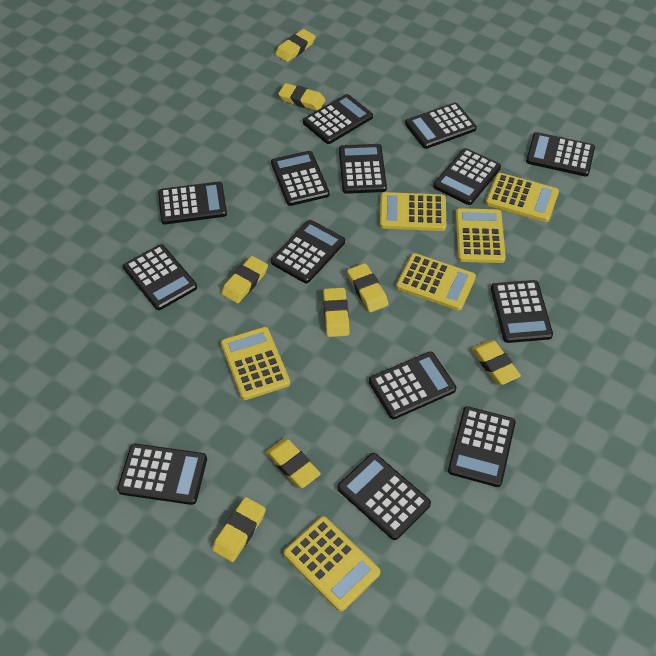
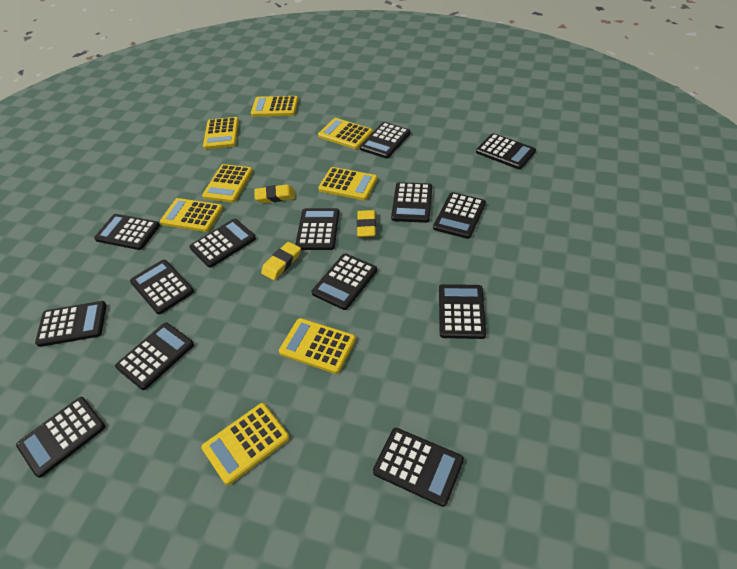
yellow calculator: [221,327,290,400] [284,516,380,611] [380,192,446,231] [396,253,476,311] [456,208,506,263] [486,173,559,222] = 6 -> [160,198,223,232] [202,164,253,203] [202,403,290,485] [203,117,239,149] [251,96,298,117] [279,318,356,374] [318,118,373,149] [318,167,378,200] = 8
yellow eraser: [212,497,266,562] [221,256,268,303] [266,439,321,488] [275,29,316,62] [278,83,326,111] [323,288,350,337] [347,263,389,312] [472,340,521,385] = 8 -> [254,184,295,203] [261,242,301,280] [357,210,376,237] = 3

